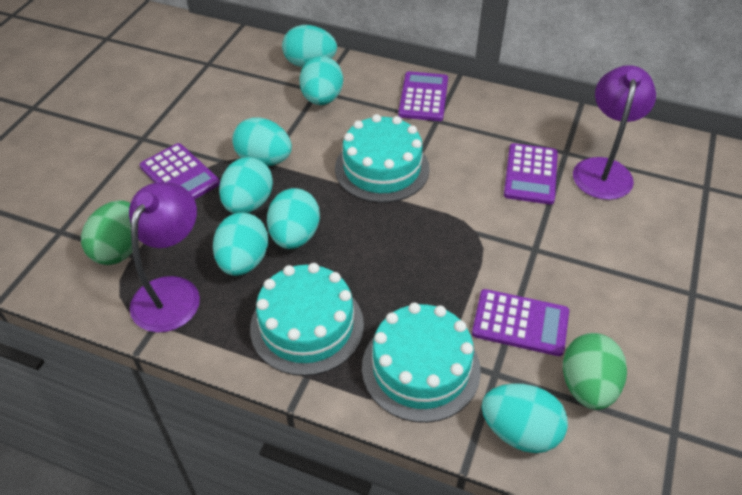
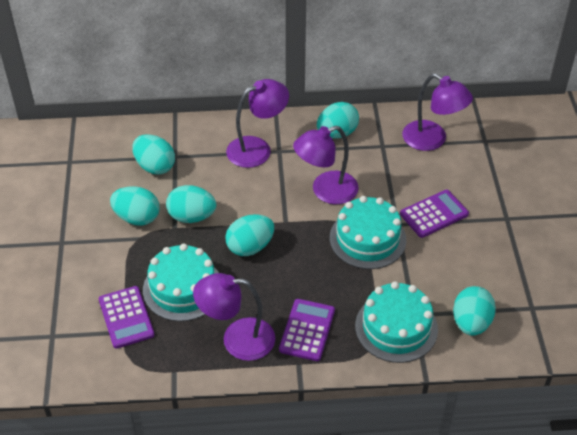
green egg: [81,200,139,265] [563,333,627,410] = 2 -> none = 0
purple calculator: [140,143,220,200] [398,71,448,121] [472,289,569,356] [504,143,558,204] = 4 -> [99,286,155,349] [279,299,335,361] [400,190,469,238] = 3
purple lamp: [129,182,200,333] [573,65,656,200] = 2 -> [193,273,275,361] [226,79,289,168] [293,126,359,204] [402,74,473,151] = 4
turquoise egg: [213,212,268,276] [219,157,273,214] [232,117,292,166] [267,188,320,249] [282,25,337,68] [299,56,343,105] [482,384,568,453] = 7 -> [110,186,160,226] [132,134,175,175] [166,185,216,223] [225,214,274,256] [317,102,359,139] [453,286,496,336] = 6

